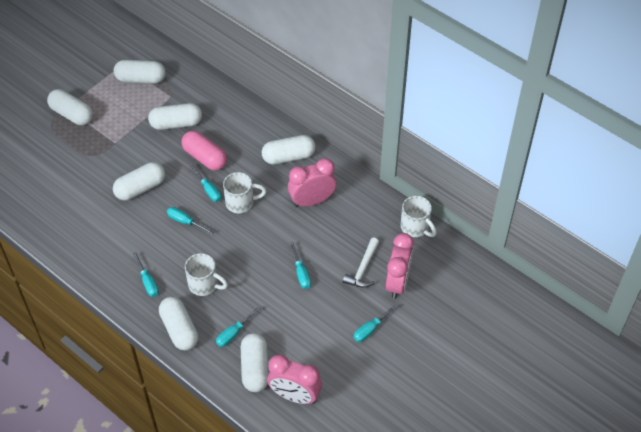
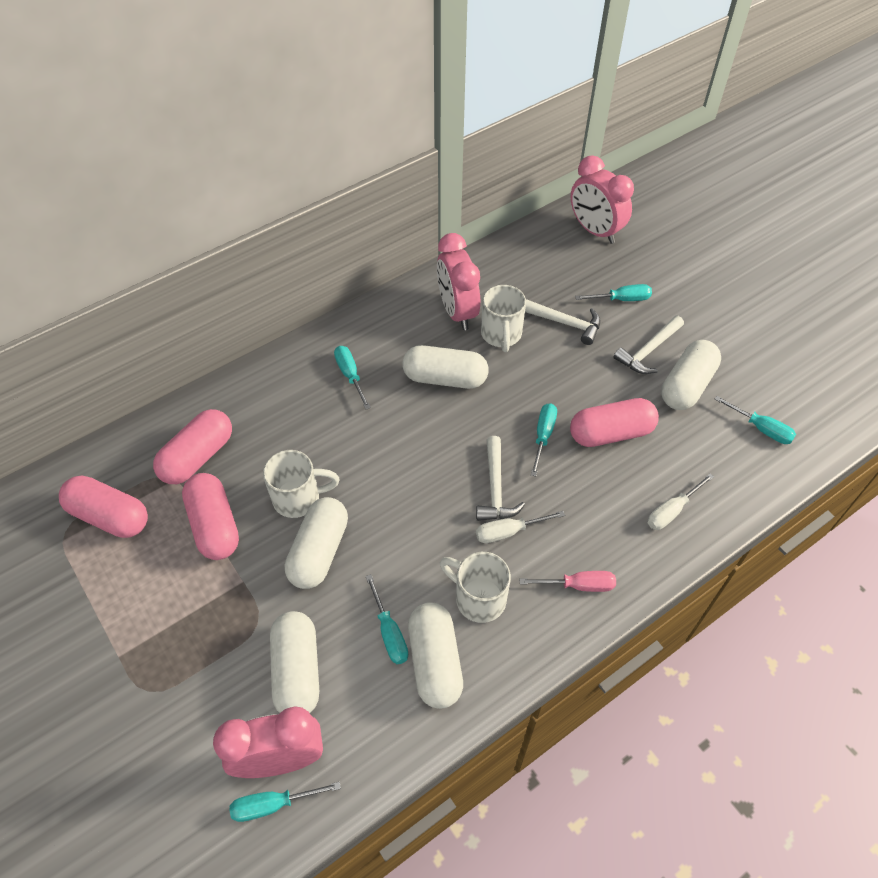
pink capsule: [182,131,227,171] = 1 -> [59,476,148,538] [153,409,232,484] [182,473,239,560] [570,398,659,447] = 4
pink screwdriver: none = 0 -> [520,571,616,592] = 1
white capsule: [47,89,93,125] [113,162,165,200] [114,60,166,84] [148,103,202,130] [159,297,198,350] [241,333,269,392] [262,135,316,164] = 7 -> [270,611,319,713] [285,497,348,589] [402,345,489,389] [408,602,463,709] [661,340,721,410] = 5
white hammer: [343,238,379,288] = 1 -> [476,436,525,521] [525,299,601,345] [613,315,684,374] = 3
white screwdriver: none = 0 -> [476,511,565,543] [648,473,714,530] = 2

